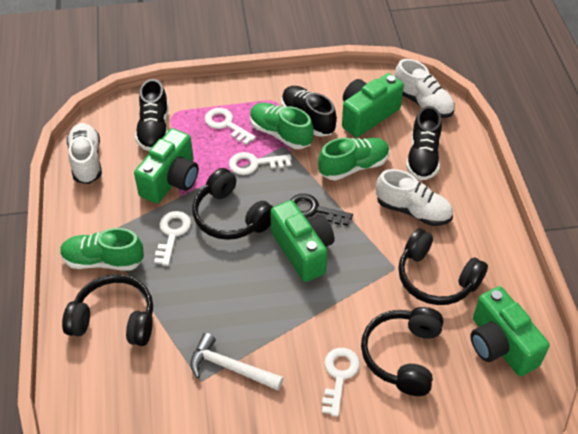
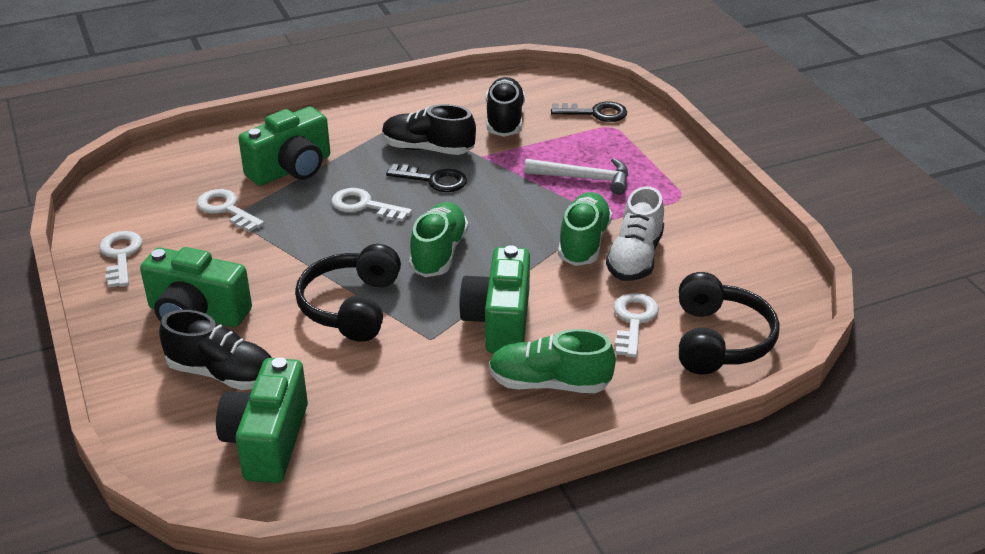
black headphones: [62,274,153,346] [192,168,273,240] [361,307,444,396] [398,228,488,305] = 4 -> [295,244,401,342] [679,272,780,374] = 2
black key: [291,194,353,226] = 1 -> [386,164,467,192] [551,102,627,122] = 2
white shoe: [67,123,102,184] [376,169,453,226] [395,59,455,118] = 3 -> [606,186,664,281] = 1

